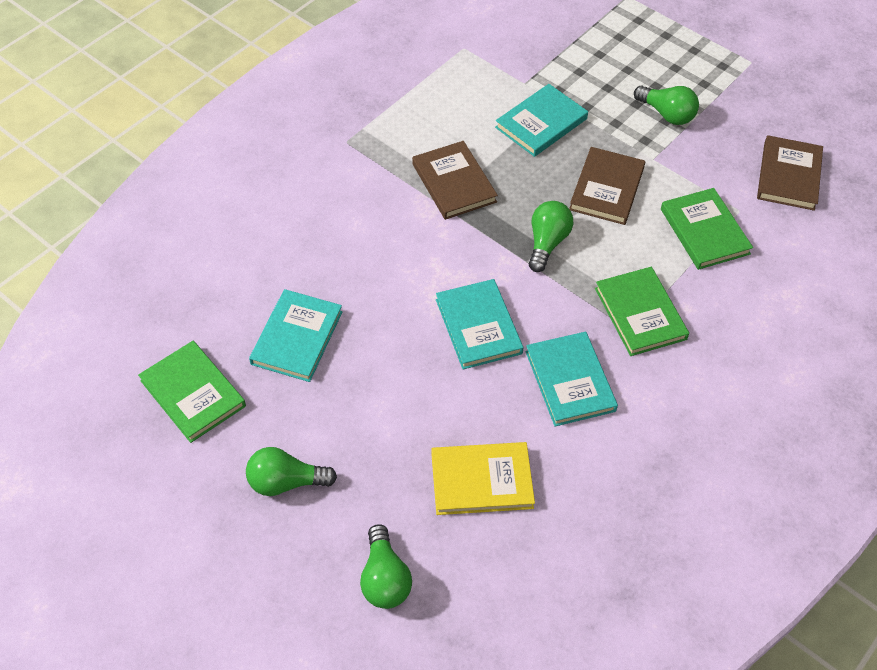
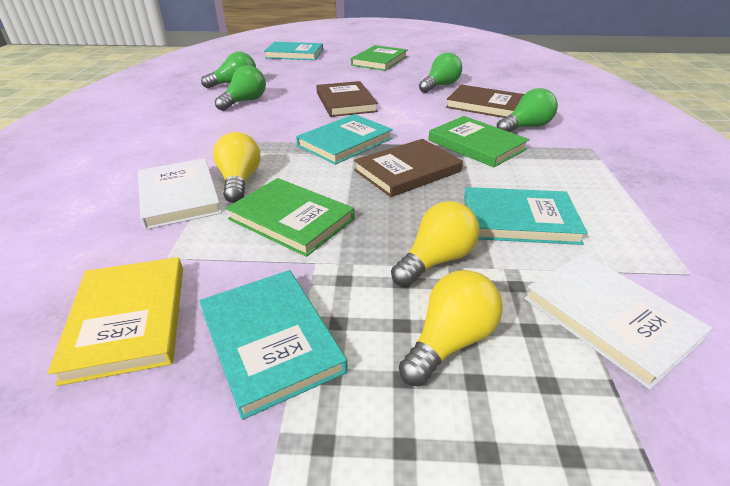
white book: none = 0 -> [138,158,222,230] [524,253,712,390] = 2
yellow light bulb: none = 0 -> [213,132,261,203] [391,201,479,287] [399,270,503,386] = 3

